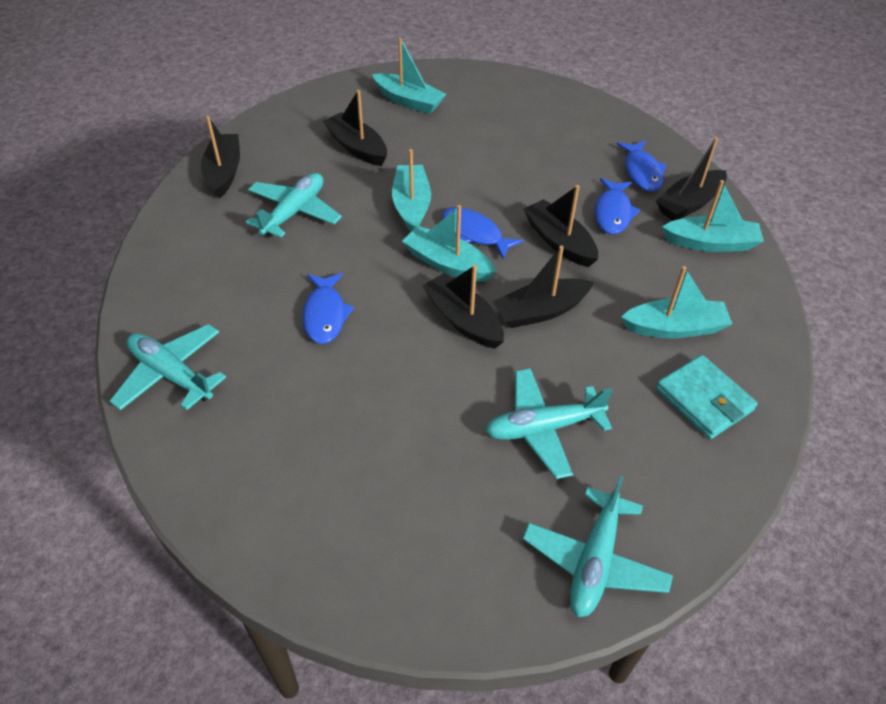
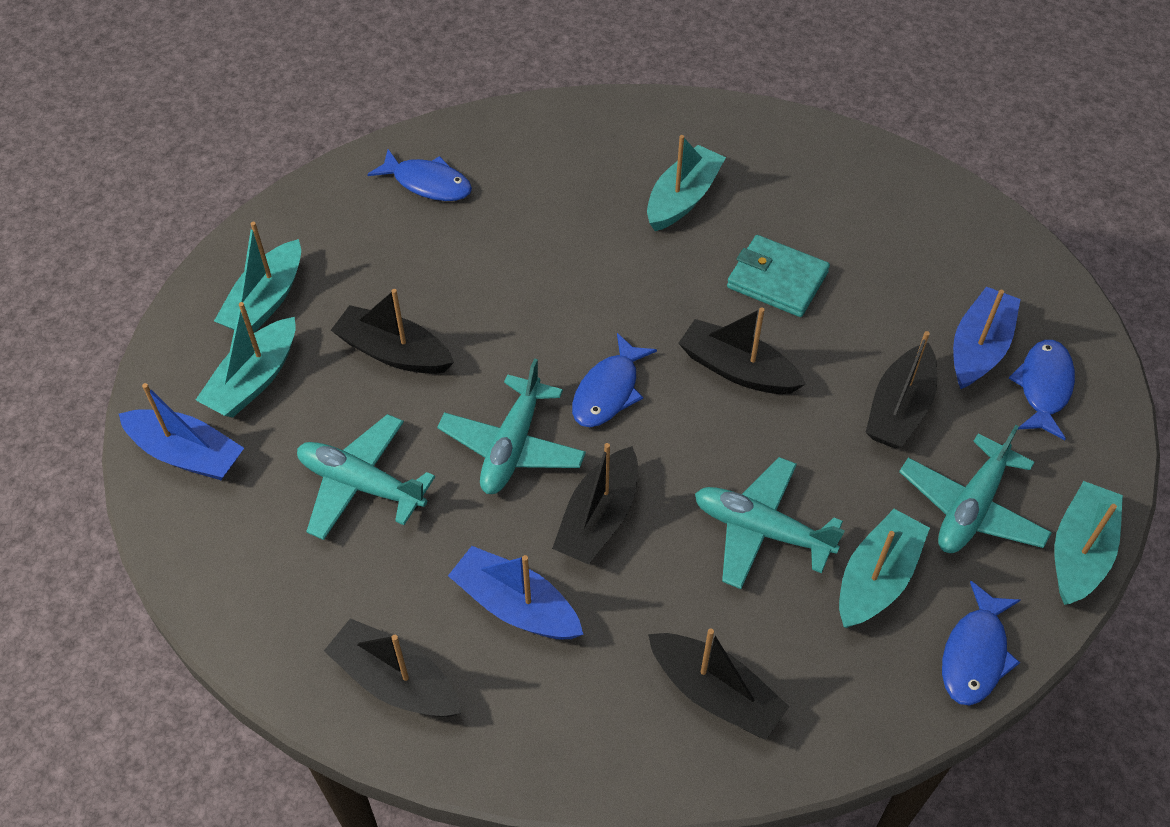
blue boat: none = 0 -> [119,383,244,480] [448,546,584,639] [953,287,1021,389] = 3

